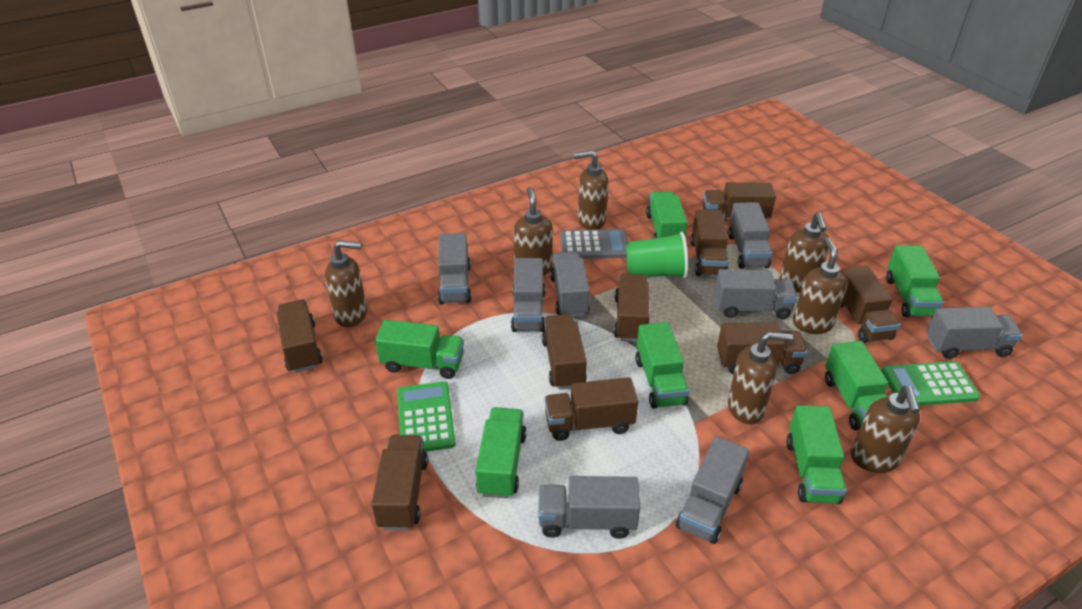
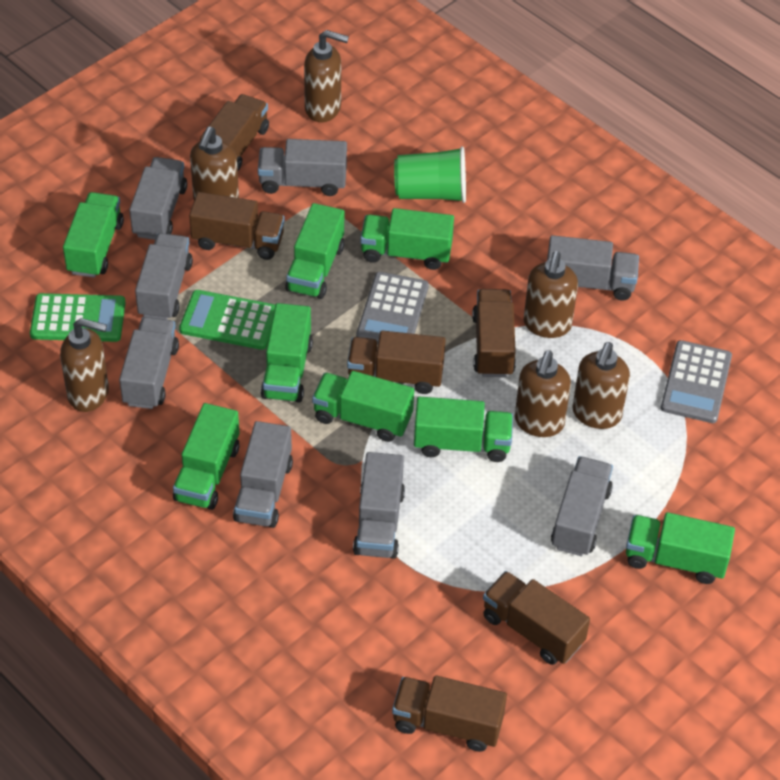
brown soap dispenser: [325,240,367,327] [514,187,553,276] [574,151,608,230] [728,332,793,424] [779,212,829,292] [793,237,848,334] [851,386,920,473] = 7 -> [60,318,109,412] [190,127,239,200] [304,30,349,122] [515,350,571,437] [524,251,578,338] [572,342,630,429] = 6
brown truck: [276,299,323,373] [371,435,428,530] [542,314,587,390] [545,377,638,441] [614,273,649,342] [690,210,729,276] [703,182,776,219] [717,322,807,375] [840,266,901,343] = 9 -> [189,192,285,260] [200,94,269,171] [347,331,446,394] [392,676,507,752] [472,289,516,377] [483,571,590,665] = 6
green truck: [375,320,464,379] [475,407,527,499] [636,322,689,409] [646,191,687,239] [786,405,847,504] [825,341,888,430] [886,245,944,317] = 7 -> [63,192,124,278] [173,403,239,510] [261,303,313,402] [285,203,344,299] [312,371,414,442] [360,208,454,270] [414,397,513,462] [626,512,735,584] = 8
grey calculator: [560,229,628,259] = 1 -> [356,272,429,344] [661,340,732,423] = 2

